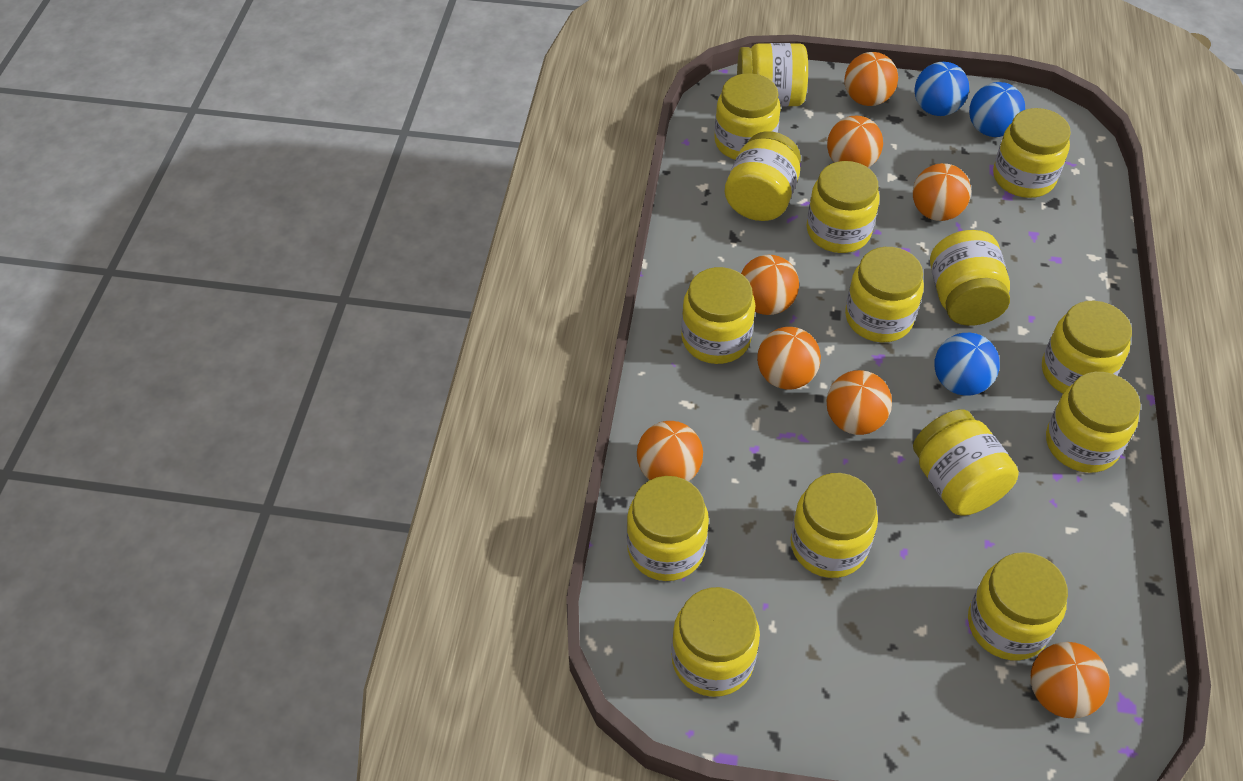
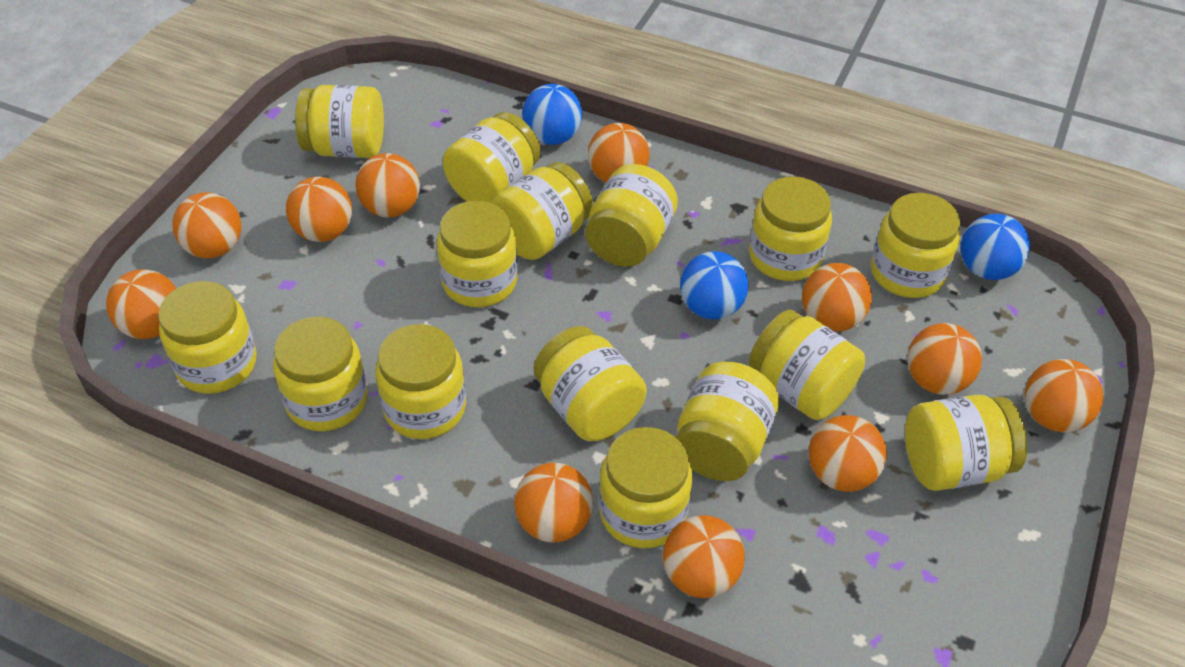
orange ball: [637,421,703,481] [741,255,799,315] [757,327,821,390] [826,370,892,435] [827,116,883,168] [845,52,898,106] [913,163,971,221] [1031,642,1110,719] = 8 -> [106,269,177,339] [173,192,242,259] [286,177,352,242] [355,153,420,217] [514,463,593,543] [588,123,650,182] [663,515,745,598] [802,263,872,332] [809,415,887,492] [907,323,982,395] [1025,359,1104,432] = 11

